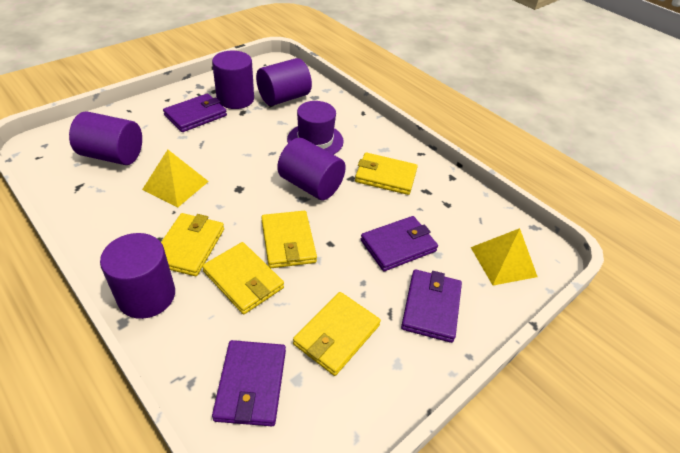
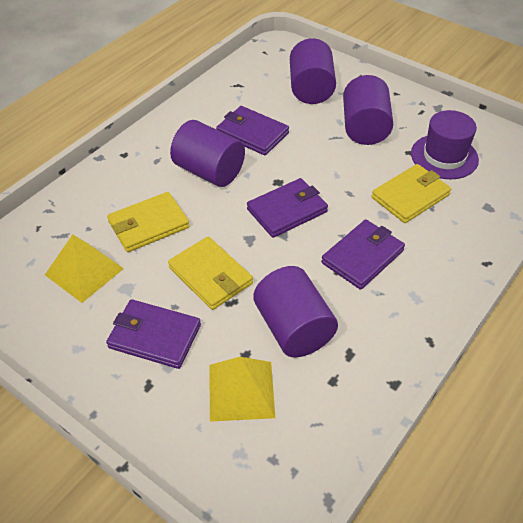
purple cylinder: [69,111,142,165] [100,233,175,319] [212,51,254,109] [256,58,312,106] [277,138,346,200] = 5 -> [170,120,245,187] [253,266,338,358] [290,38,336,104] [343,75,393,145] = 4
yellow wallet: [161,213,224,276] [202,242,284,314] [261,211,317,268] [293,292,381,376] [355,152,418,195] = 5 -> [107,192,190,252] [168,237,253,310] [372,164,451,223] = 3

